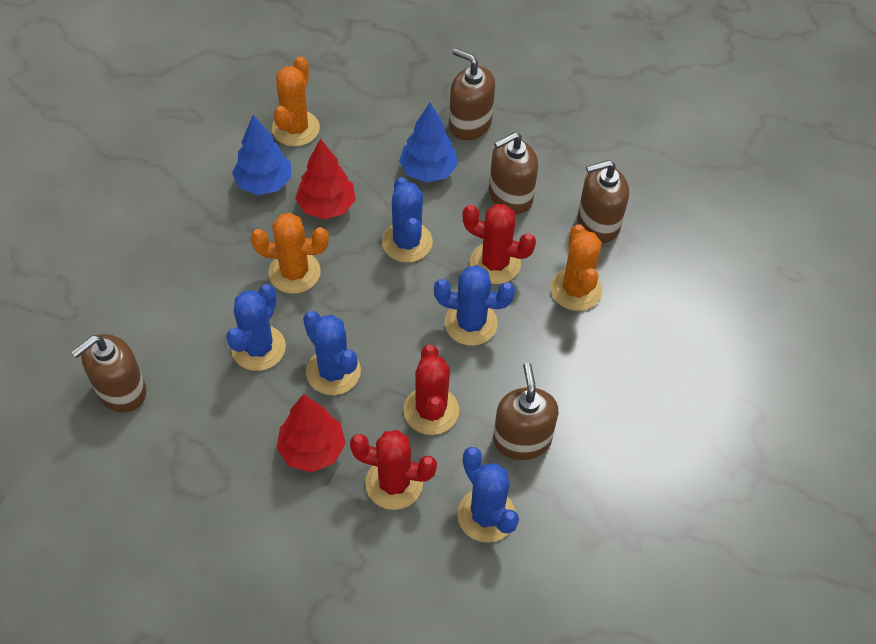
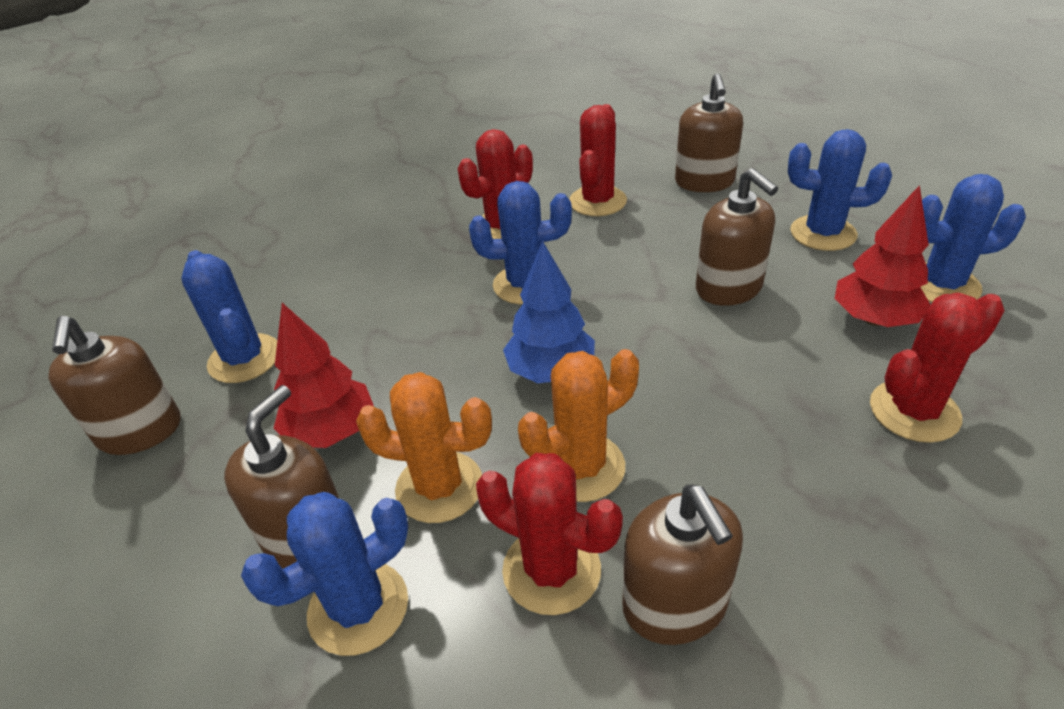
blue tree: [232,115,291,195] [399,103,458,183] = 2 -> [503,241,595,383] = 1
orange cactus: [251,213,329,294] [272,57,320,146] [550,224,602,311] = 3 -> [356,372,492,523] [518,349,639,502] = 2
red cactus: [350,430,437,510] [403,345,459,435] [462,204,536,284] = 3 -> [458,129,533,239] [476,453,623,615] [569,104,627,216] [870,293,1005,443] = 4

